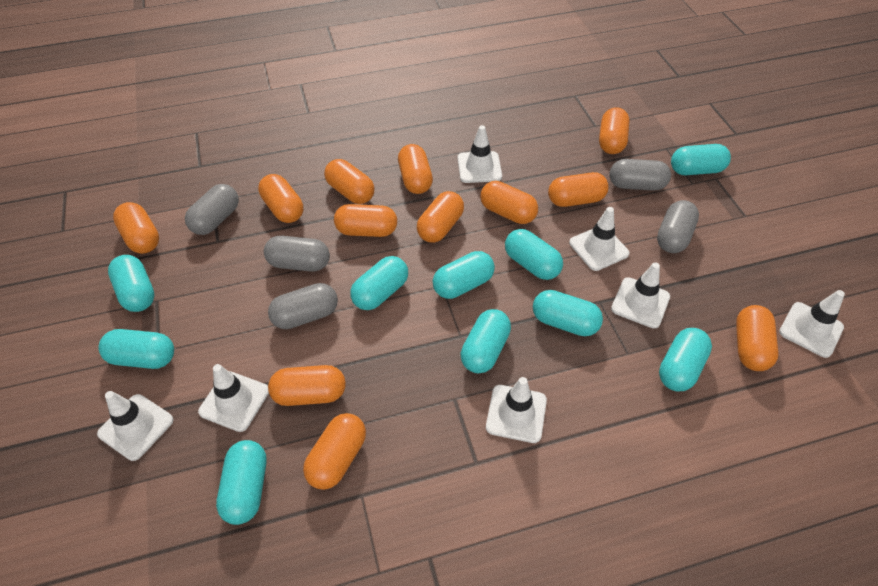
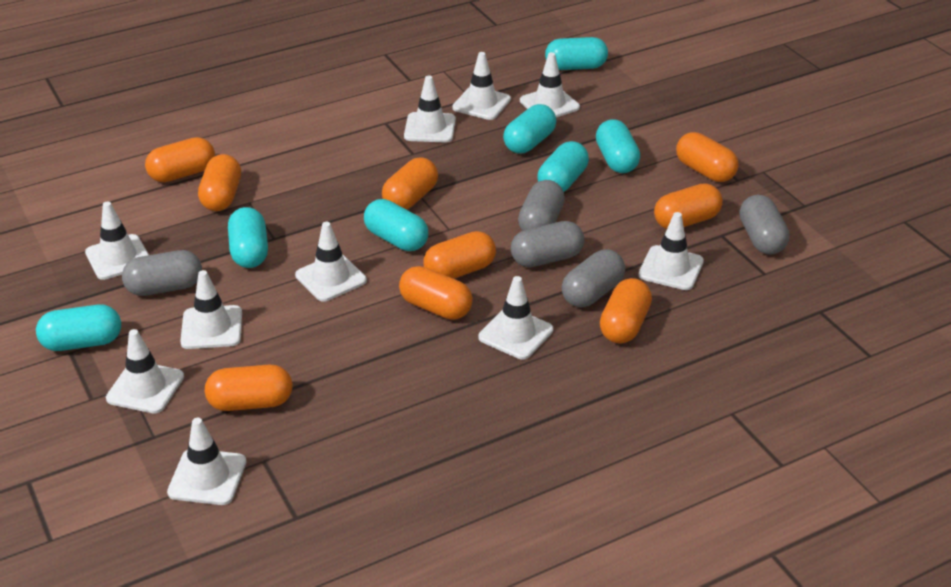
orange capsule: [113,202,159,254] [258,174,303,223] [268,365,346,406] [303,413,366,490] [324,159,374,204] [334,204,397,237] [398,144,433,194] [417,191,464,243] [480,181,538,224] [548,172,609,207] [599,107,630,154] [736,305,779,371] = 12 -> [145,137,215,182] [198,154,241,211] [205,365,293,411] [382,157,438,210] [399,266,473,320] [424,231,496,279] [600,278,652,344] [654,183,723,229] [676,132,739,182] = 9
turquoise capsule: [99,329,174,369] [108,255,155,312] [216,440,266,525] [350,256,408,310] [433,251,495,299] [461,309,511,373] [505,229,563,280] [533,290,603,336] [659,328,712,391] [671,144,731,175] = 10 -> [36,305,121,351] [228,207,268,268] [364,199,428,251] [503,104,556,154] [537,141,589,192] [545,37,608,70] [596,119,640,173] = 7
white traffic cone: [97,391,174,461] [198,364,269,432] [457,125,502,183] [486,377,547,443] [569,207,630,271] [611,262,670,328] [779,290,845,358] = 7 -> [85,202,149,280] [106,329,184,414] [167,418,246,505] [180,270,242,349] [295,222,367,302] [404,76,456,143] [452,52,511,120] [479,276,553,360] [520,52,580,117] [638,212,704,290] = 10

